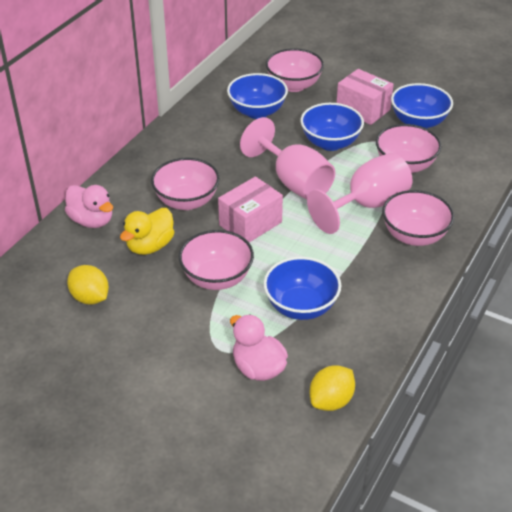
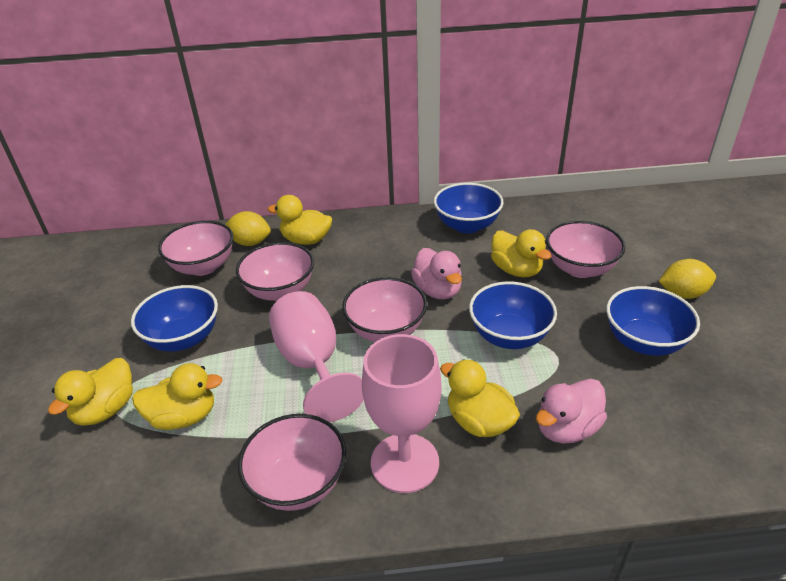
pink box: [218,176,283,242] [336,69,394,125] = 2 -> none = 0
yellow duck: [120,208,174,255] = 1 -> [48,358,133,426] [132,363,223,430] [267,195,332,245] [440,359,520,437] [491,229,551,277] = 5

